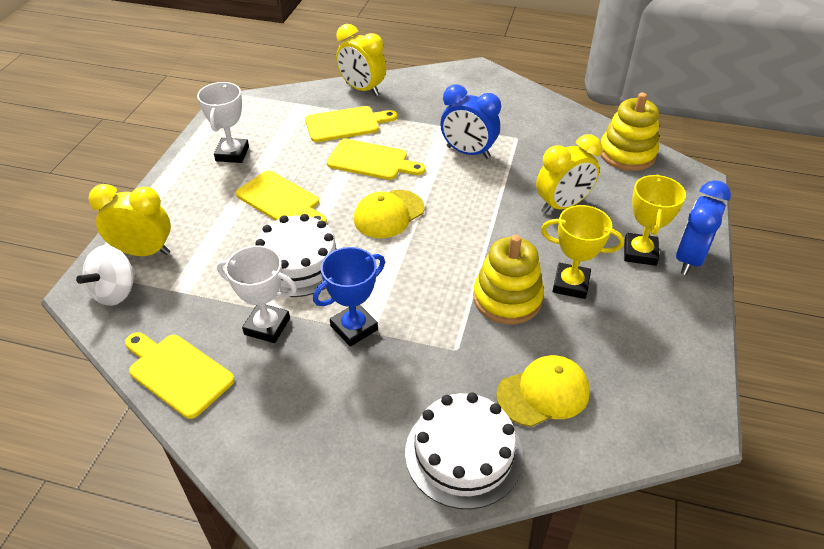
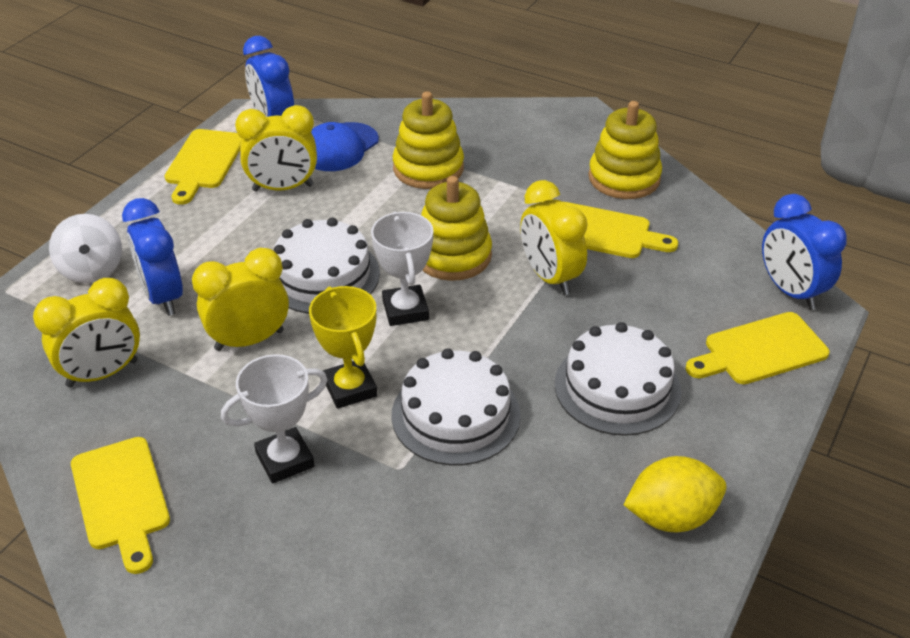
blue cap: none = 0 -> [311,122,379,171] = 1
blue clock: [440,85,501,159] [676,180,731,275] = 2 -> [122,198,183,316] [243,36,294,117] [762,194,847,310] = 3
blue trophy: [313,247,385,347] = 1 -> none = 0
white cake: [255,214,342,297] [405,392,523,509] = 2 -> [273,218,380,314] [391,348,520,465] [555,322,681,436] = 3
yellow cap: [354,190,425,238] [496,355,590,427] = 2 -> none = 0
yellow clock: [89,184,171,256] [336,24,386,96] [536,134,602,214] = 3 -> [33,278,140,387] [192,248,289,351] [235,105,317,191] [520,180,588,295] = 4
yellow lemon: none = 0 -> [623,456,726,532] = 1
yellow stacking toy: [473,235,544,324] [601,93,659,171] = 2 -> [393,91,464,189] [421,176,492,281] [588,101,662,199] = 3
yellow trophy: [541,205,624,299] [624,175,686,266] = 2 -> [309,286,377,409] = 1

